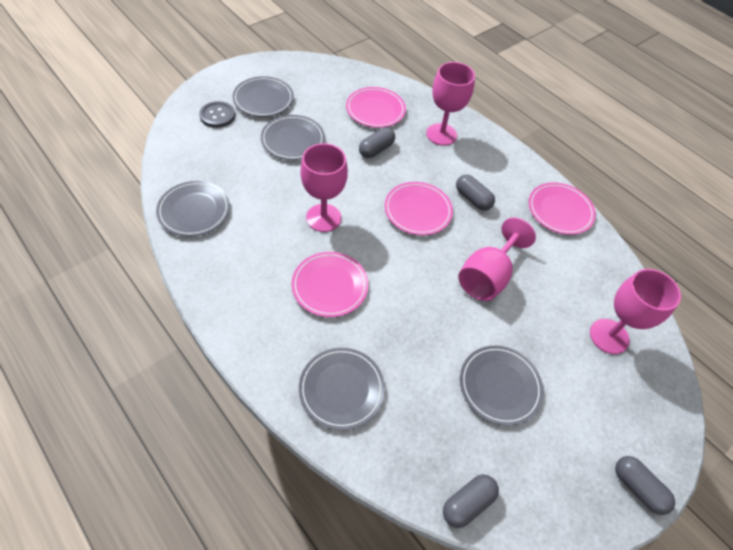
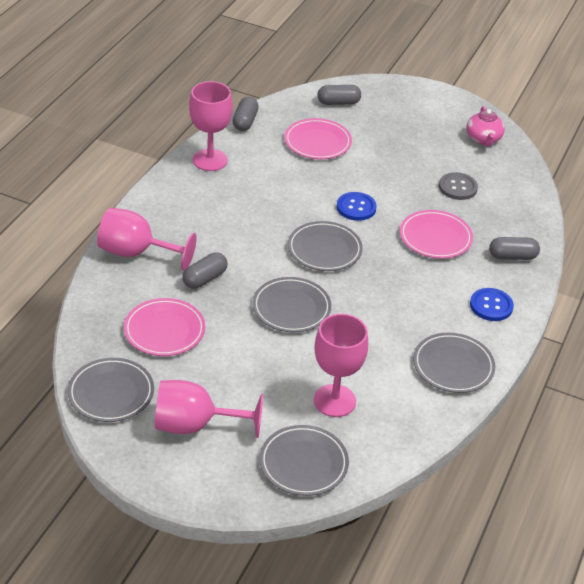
blue button: none = 0 -> [337,192,377,221] [470,288,514,321] = 2
pink plate: [292,252,369,317] [346,87,406,128] [385,182,453,235] [529,182,596,235] = 4 -> [124,298,205,356] [284,118,352,159] [400,210,473,259] = 3
pink teapot: none = 0 -> [467,106,505,147] = 1

